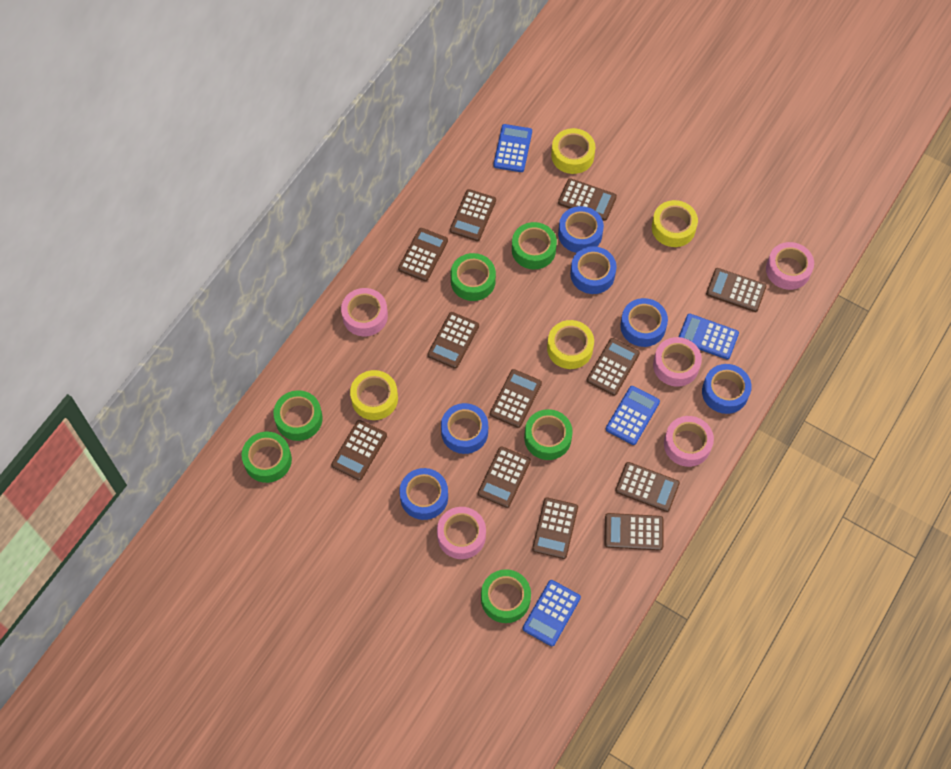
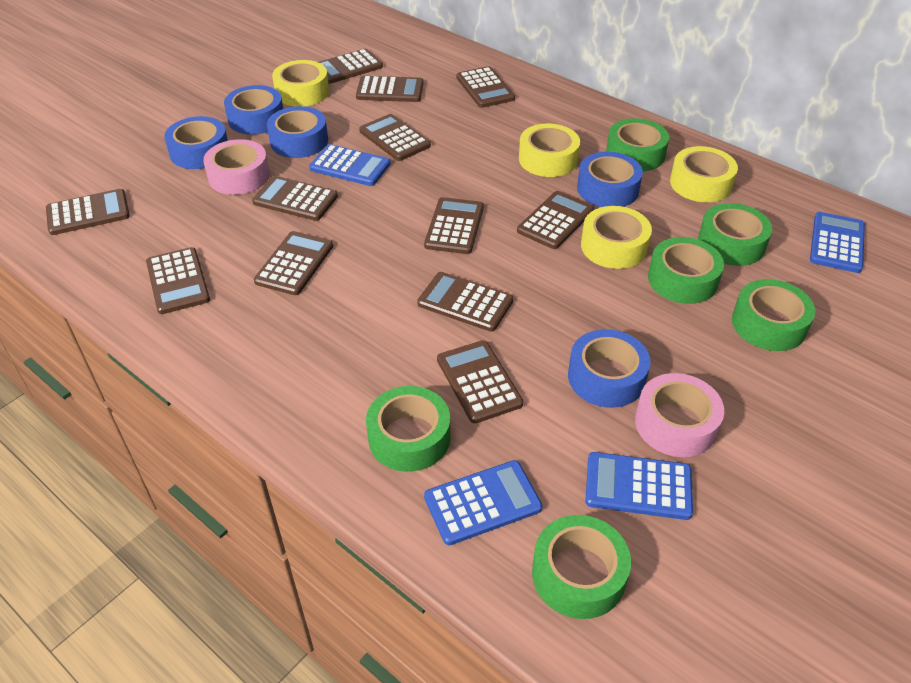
blue tape: [400,468,448,520] [441,403,488,454] [558,206,604,253] [570,246,617,294] [620,298,668,347] [702,364,752,414] = 6 -> [164,116,228,169] [224,85,283,135] [267,106,328,158] [568,329,651,408] [577,152,643,207] = 5
pink tape: [341,288,388,336] [437,507,486,559] [653,337,702,387] [664,416,714,467] [766,242,814,290] = 5 -> [203,139,270,195] [635,373,724,457] = 2

